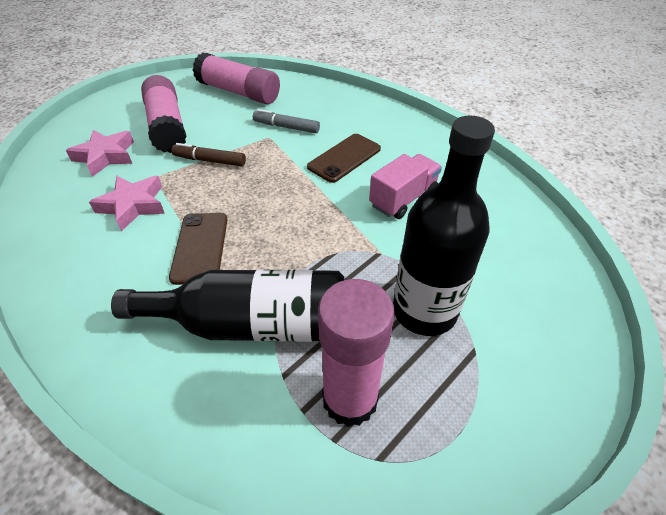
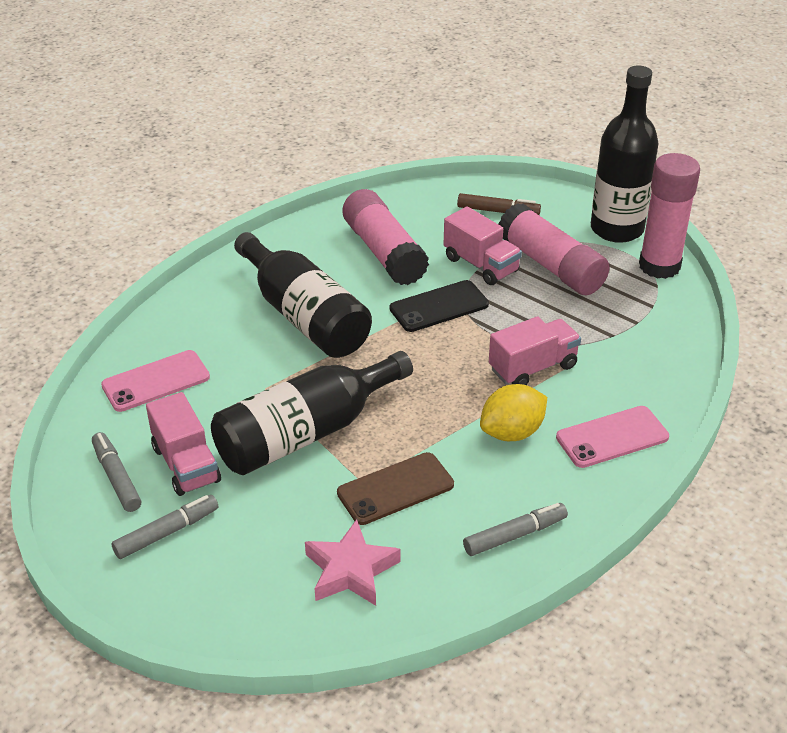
black bottle: [111,270,344,342] [393,115,495,336] = 2 -> [211,351,413,475] [234,232,372,358] [591,66,658,243] = 3
black phone: none = 0 -> [390,280,489,332] = 1
brown phone: [169,213,228,285] [307,134,381,183] = 2 -> [337,452,454,525] = 1
grey marker: [253,109,320,133] = 1 -> [92,432,141,512] [111,495,218,559] [463,503,568,556] = 3
pink phone: none = 0 -> [101,350,210,412] [556,406,669,468] = 2
pink star: [66,130,134,177] [89,175,165,231] = 2 -> [305,519,401,606] = 1
pink truck: [369,154,442,219] = 1 -> [146,392,221,496] [444,206,522,285] [489,316,581,385] = 3
yellow lemon: none = 0 -> [480,384,547,441] = 1

